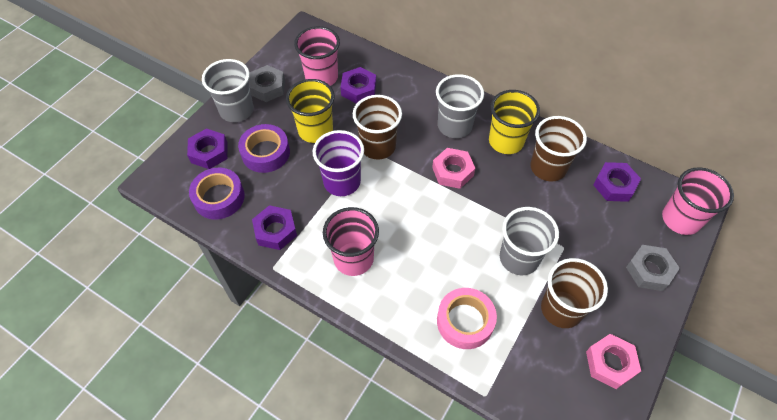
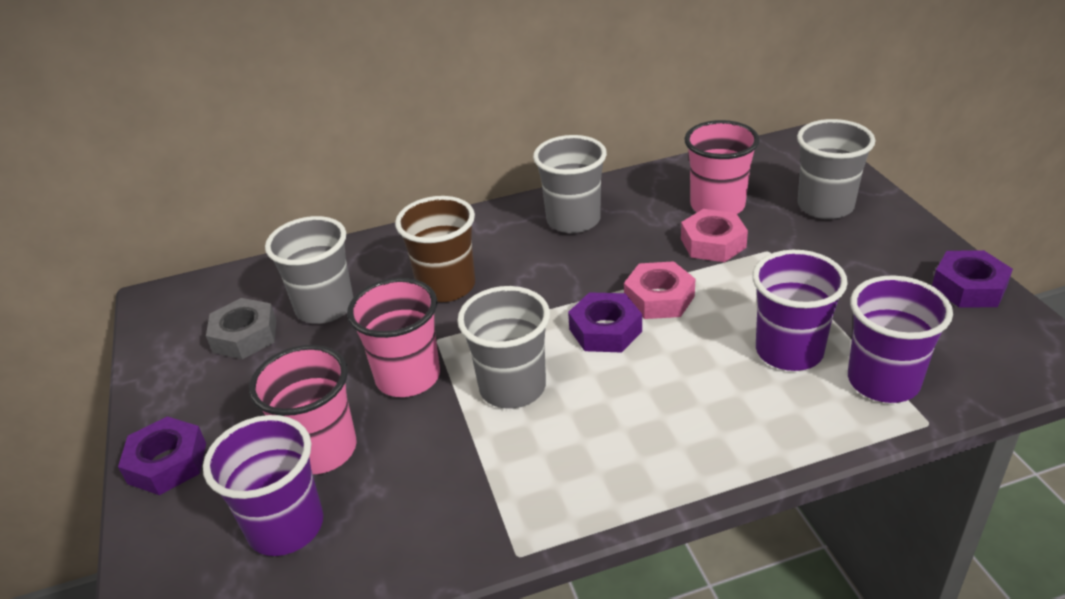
brown cup: [353,95,402,160] [530,116,587,182] [541,258,608,328] = 3 -> [395,196,475,302] = 1
grey cup: [202,59,254,122] [436,74,484,138] [500,207,559,275] = 3 -> [265,216,354,324] [457,286,550,409] [533,135,607,233] [797,119,875,219] = 4
grey nut: [249,65,285,102] [626,245,680,291] = 2 -> [206,298,276,359] = 1
pink tape: [437,288,497,349] = 1 -> none = 0
purple cup: [313,130,364,196] = 1 -> [203,415,323,556] [752,250,848,371] [848,275,953,403] = 3
purple nut: [187,128,228,169] [252,205,297,250] [340,67,376,104] [593,162,641,202] = 4 -> [118,416,206,495] [568,292,642,353] [932,250,1013,307] = 3
purple tape: [189,168,245,220] [238,124,290,173] = 2 -> none = 0
yellow cup: [286,79,335,143] [489,90,540,154] = 2 -> none = 0

